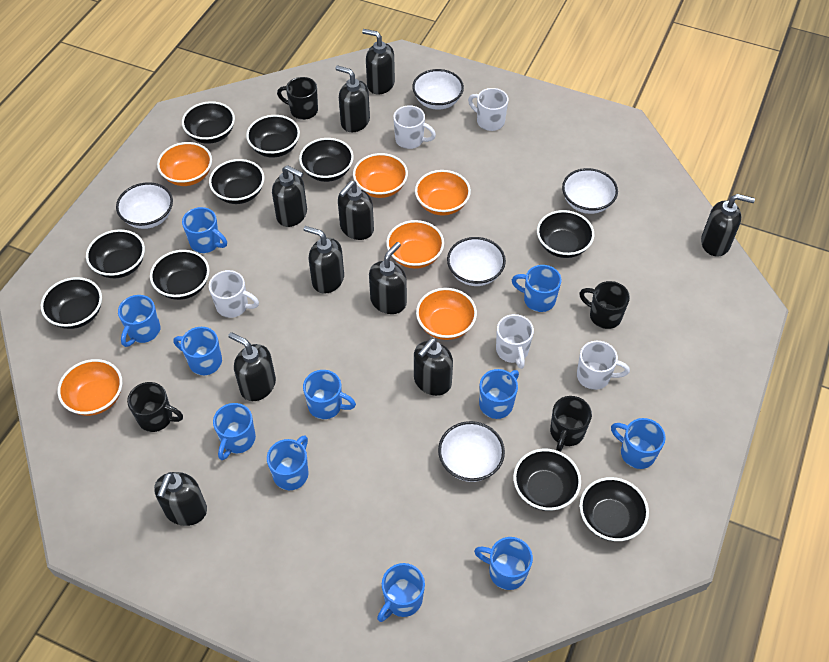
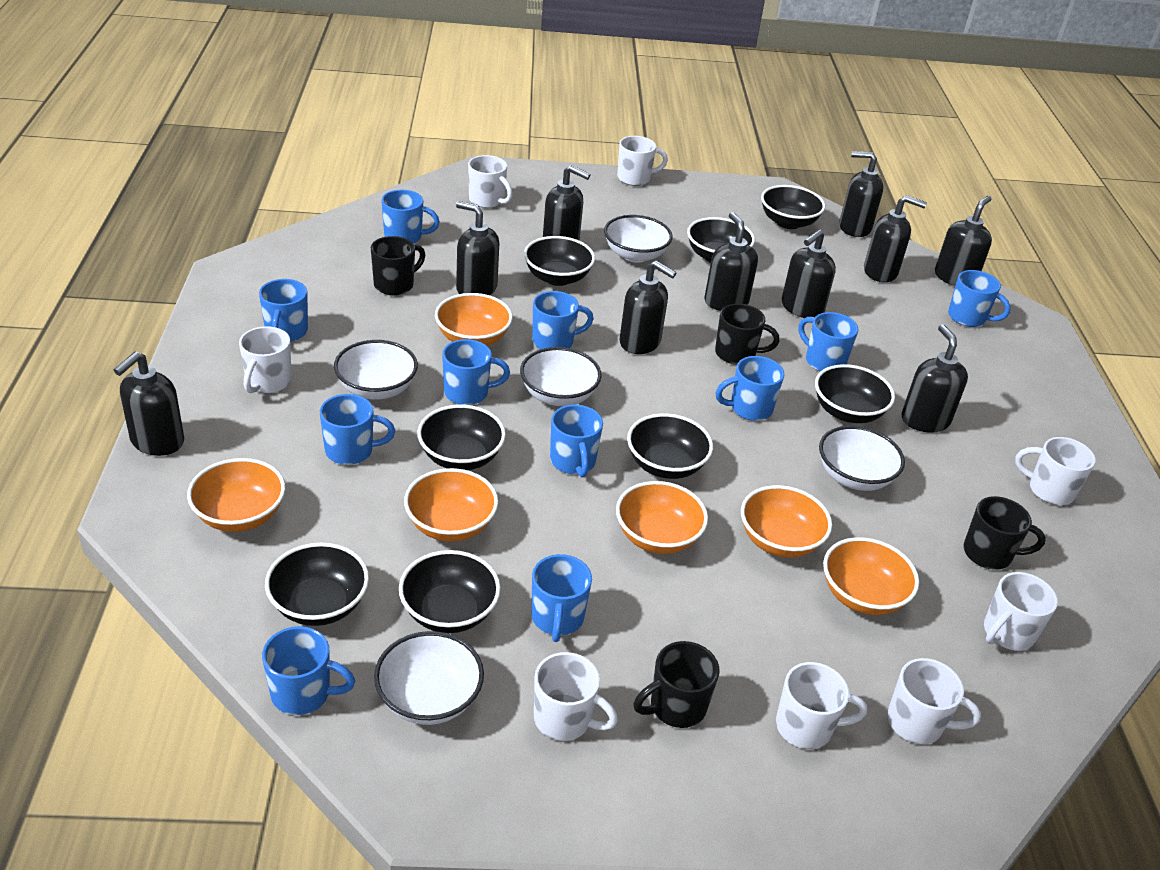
black bowl: [41,277,102,329] [86,229,145,278] [150,250,209,300] [182,101,235,144] [209,159,264,204] [246,115,300,157] [299,138,354,182] [513,449,581,511] [537,210,594,258] [580,477,649,541] = 10 -> [265,543,369,626] [399,550,501,633] [417,405,506,470] [524,236,595,286] [627,413,713,479] [687,217,755,263] [761,185,825,229] [815,364,895,423] = 8
white mug: [209,270,259,318] [393,105,436,149] [468,88,508,131] [496,314,534,369] [577,341,630,390] = 5 -> [239,326,292,393] [468,155,513,208] [534,652,618,741] [617,136,668,186] [776,662,867,749] [887,658,981,744] [984,572,1058,651] [1015,437,1096,505] = 8

